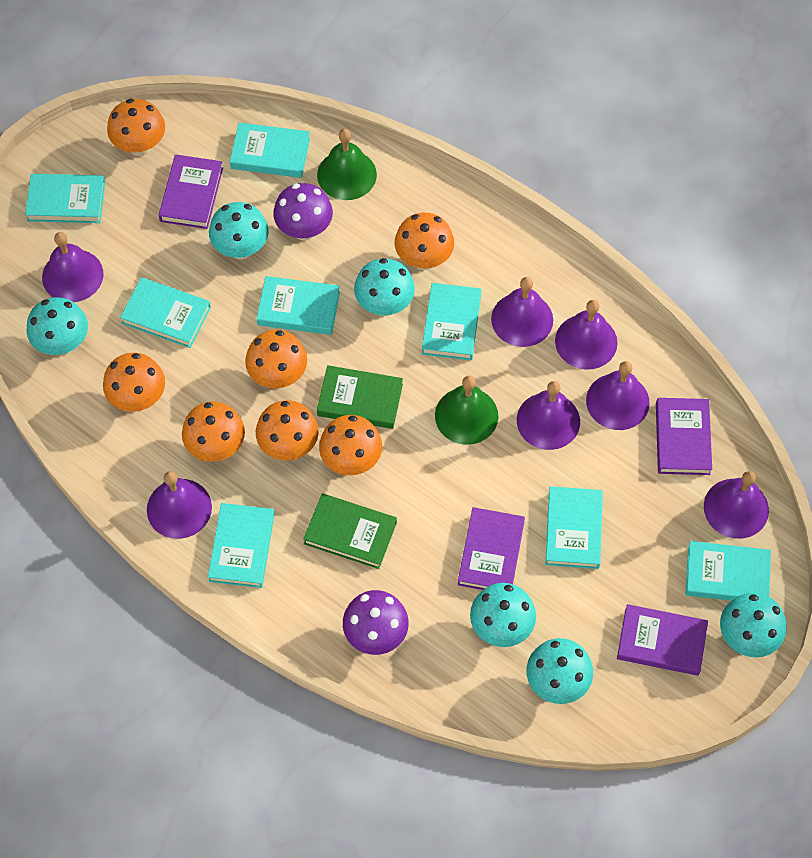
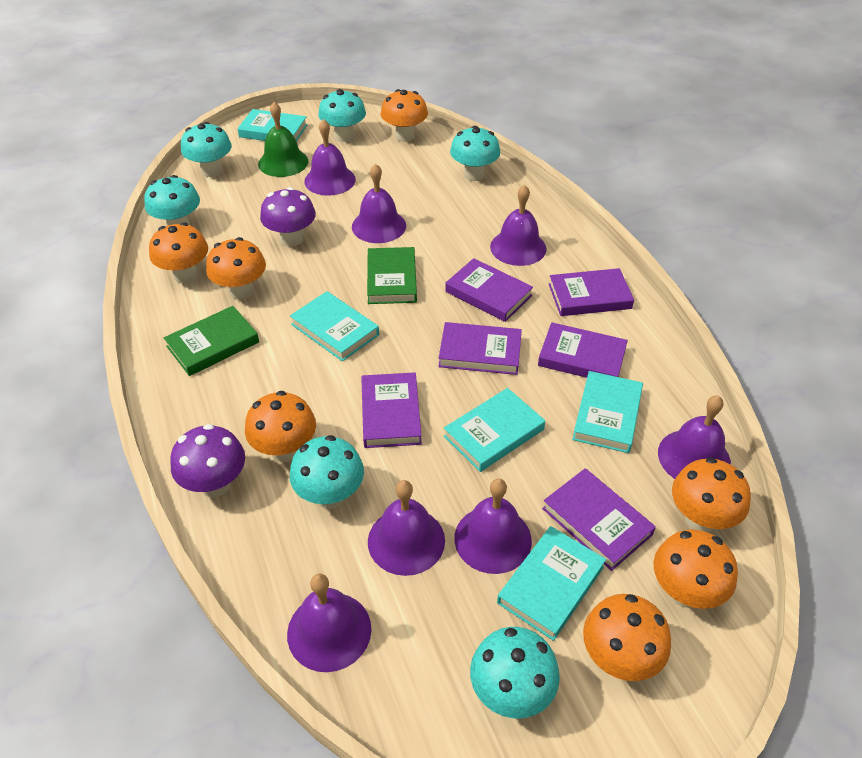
green bell: [317,129,377,200] [435,376,498,445] = 2 -> [258,102,308,177] = 1
purple book: [159,154,223,229] [458,507,525,590] [617,604,708,676] [656,398,712,475] = 4 -> [361,372,422,448] [438,322,522,375] [445,258,533,322] [538,322,628,378] [542,468,656,571] [549,268,634,316] = 6
turquoise book: [25,174,105,223] [120,277,211,348] [208,503,274,588] [230,122,310,178] [257,276,340,335] [422,283,481,360] [545,486,603,569] [685,541,771,601] = 8 -> [237,109,307,141] [290,291,379,362] [444,388,545,472] [497,526,606,641] [572,371,643,453] = 5

